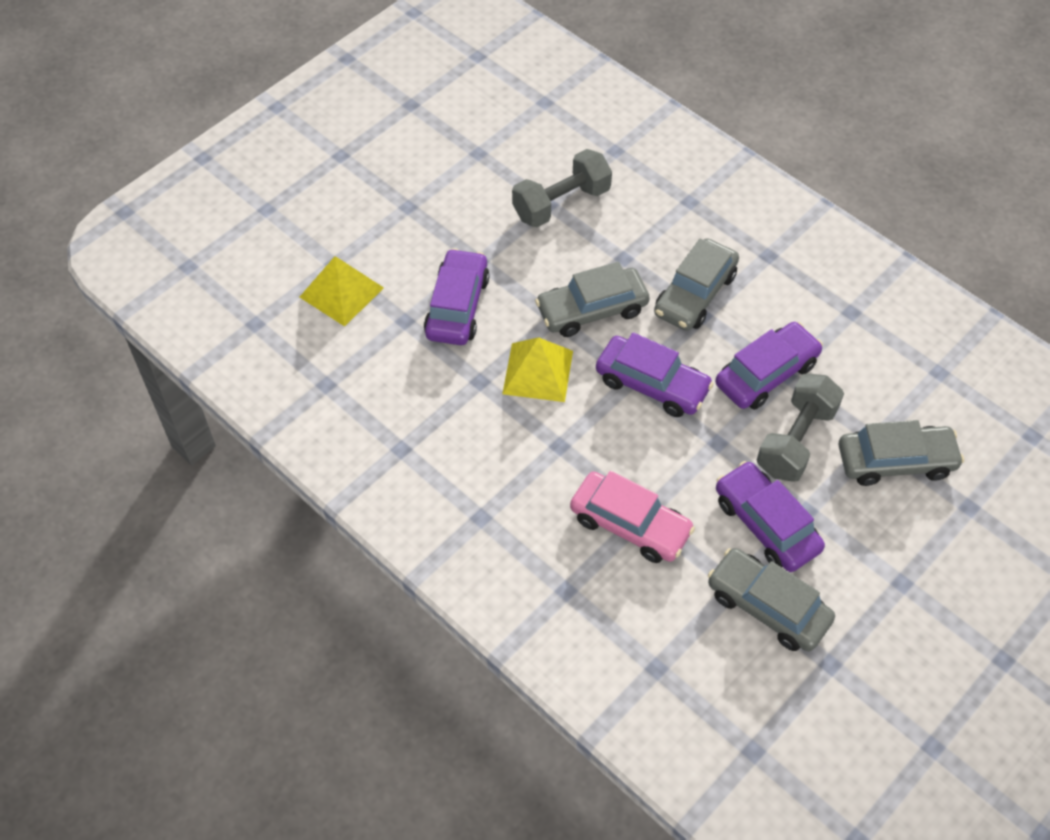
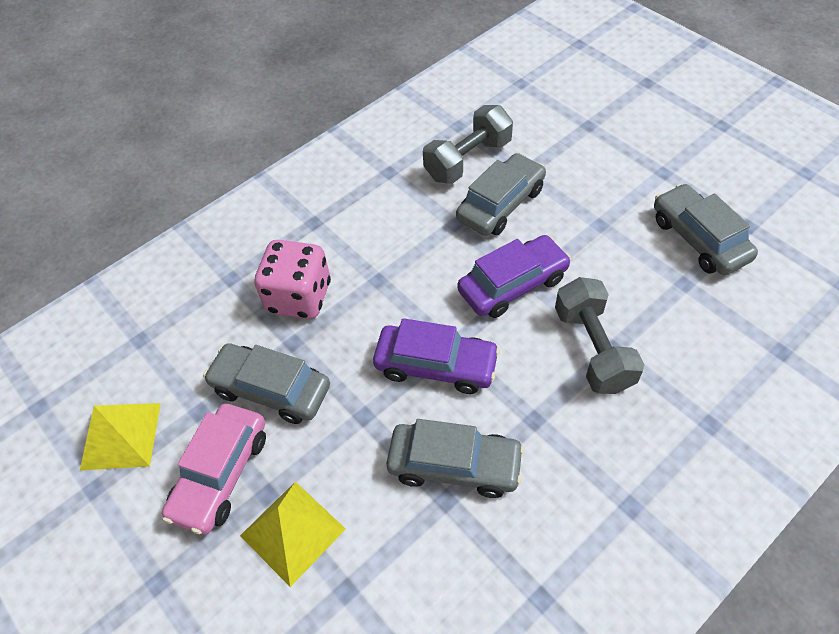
pink dice: none = 0 -> [254,240,331,319] = 1
purple car: [424,248,490,345] [596,332,714,417] [715,322,823,410] [716,461,825,572] = 4 -> [373,318,500,394] [457,235,571,318] = 2

